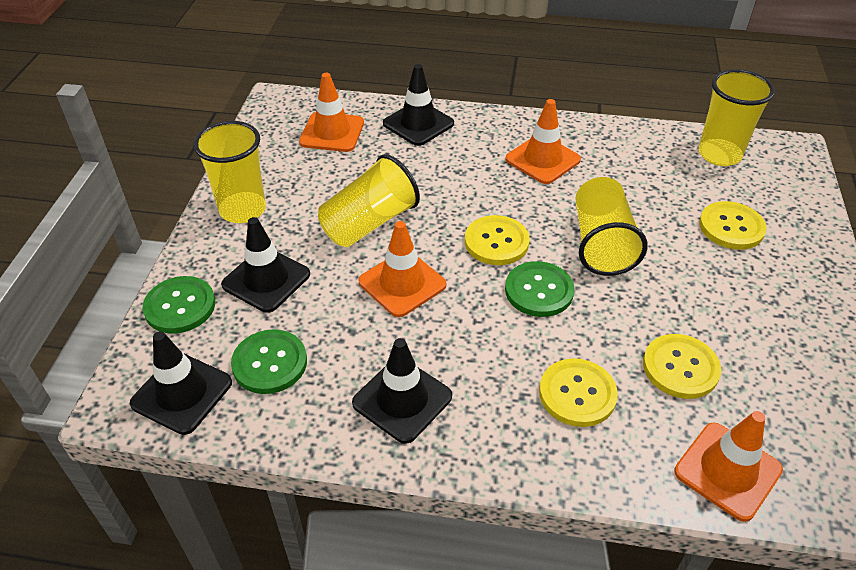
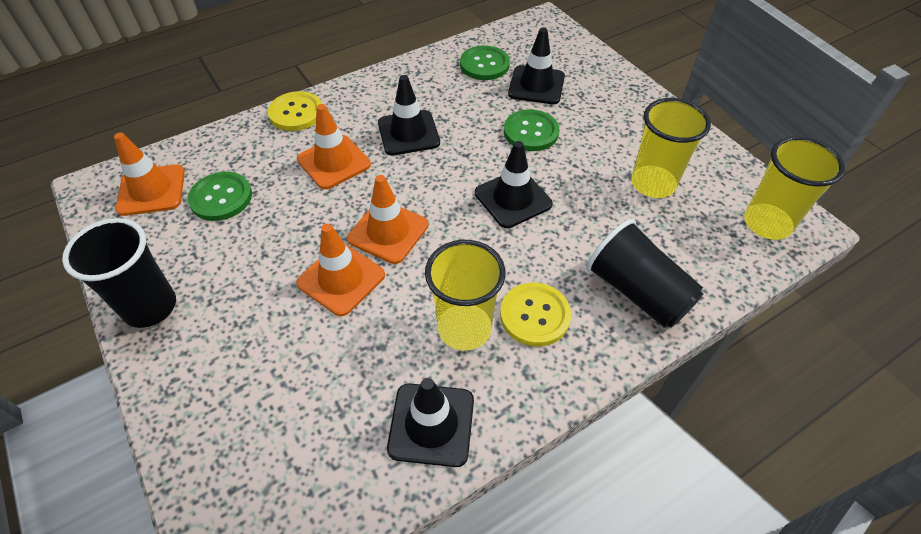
black cup: none = 0 -> [62,218,176,328] [586,219,703,328] = 2
yellow button: [465,215,530,265] [539,358,618,427] [643,334,721,399] [699,201,767,250] = 4 -> [268,91,322,131] [500,282,571,347] = 2
yellow cup: [193,121,266,223] [318,154,420,247] [576,177,648,276] [699,69,775,166] = 4 -> [425,240,506,351] [631,98,711,198] [744,136,845,240] = 3

